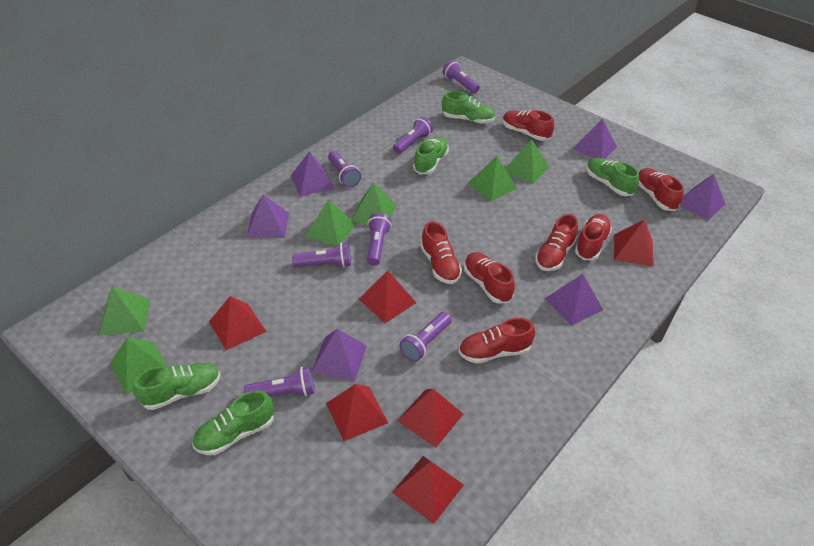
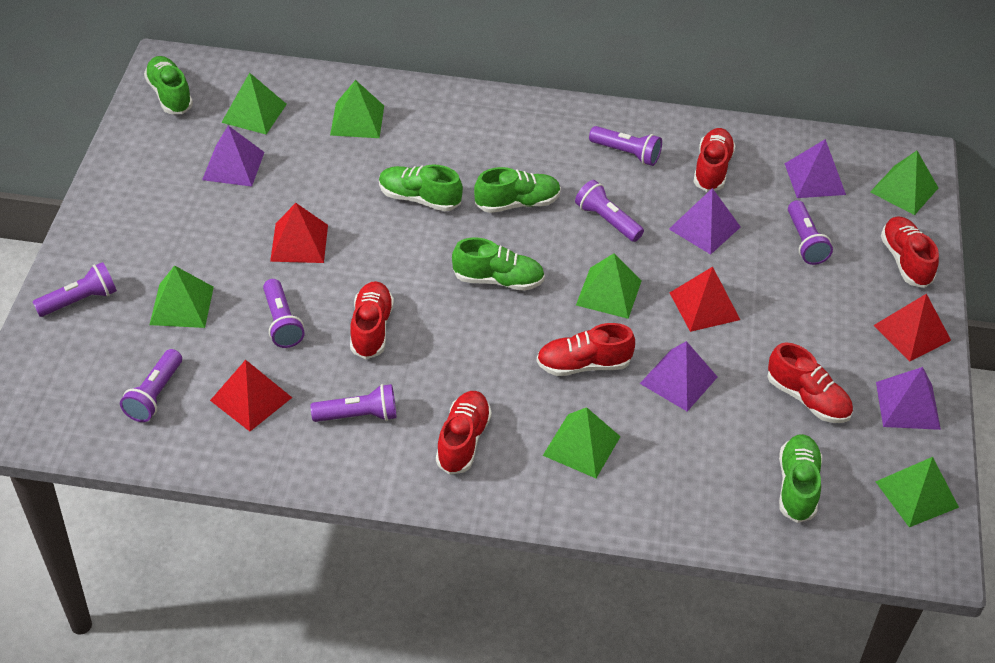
green pyramid: [99,286,150,336] [110,337,168,394] [305,199,356,246] [352,182,396,224] [468,156,517,201] [505,139,549,184] = 6 -> [150,265,214,328] [221,73,287,134] [330,80,384,138] [543,407,621,478] [576,253,642,319] [870,151,938,215] [875,457,959,527] = 7
purple pyramid: [246,194,289,238] [291,152,334,197] [312,329,367,381] [545,274,603,326] [573,118,617,159] [680,174,725,221] = 6 -> [202,125,264,187] [640,341,717,412] [669,188,741,255] [785,139,846,198] [876,367,941,430] = 5
red pyramid: [209,296,267,350] [326,384,388,441] [359,270,416,323] [392,456,464,524] [398,389,463,447] [614,220,654,266] = 6 -> [210,360,292,431] [270,203,328,263] [670,267,740,332] [874,294,951,361] = 4
red shoe: [420,221,462,284] [459,318,535,364] [464,252,515,303] [502,110,554,141] [535,214,578,271] [575,214,612,260] [638,168,684,211] = 7 -> [350,281,394,359] [436,391,492,475] [537,323,635,376] [693,128,736,192] [767,342,853,423] [881,217,939,288] = 6

